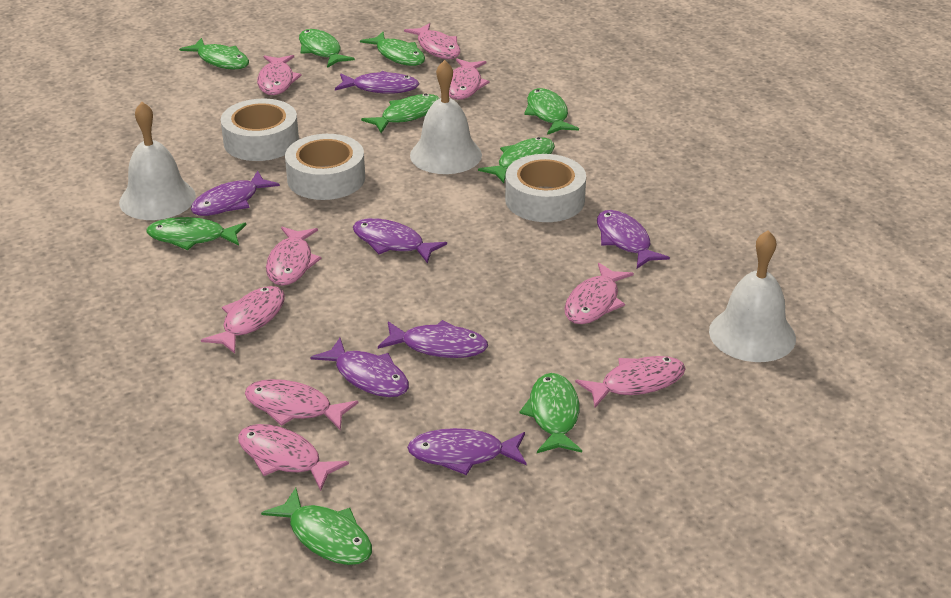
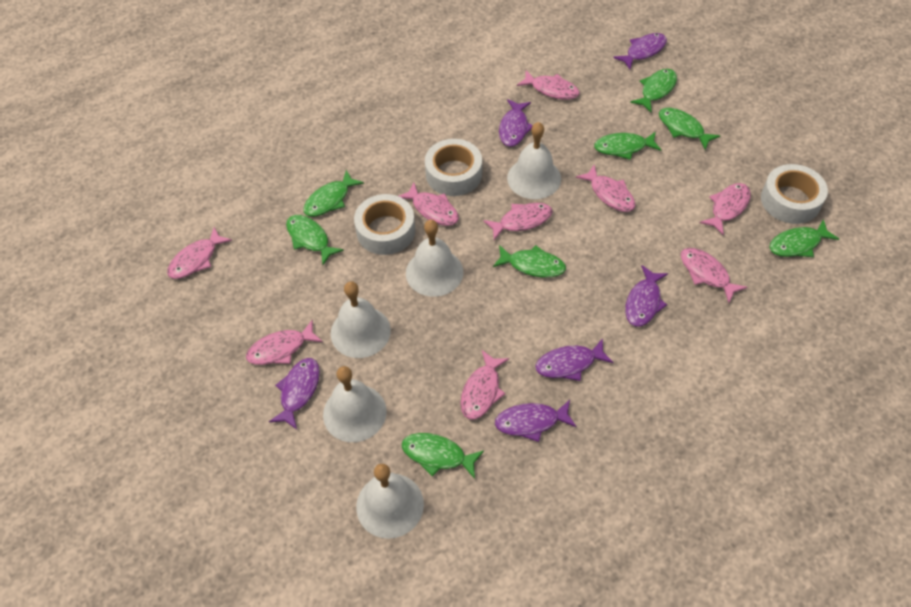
green fish: [146,217,246,250] [179,38,249,69] [261,488,372,565] [299,29,355,68] [360,32,425,66] [361,94,440,133] [478,137,555,183] [519,373,582,453] [524,88,579,135] = 9 -> [286,215,344,265] [303,170,364,217] [402,433,484,479] [493,245,566,278] [594,132,661,160] [630,69,677,112] [659,108,720,150] [769,219,839,257] = 8
purple fish: [191,170,280,216] [310,338,409,397] [335,71,419,94] [353,218,447,264] [378,320,488,358] [407,428,527,475] [597,210,670,268] = 7 -> [269,358,320,430] [495,400,577,442] [499,99,533,147] [535,338,614,381] [613,33,667,69] [625,265,669,327] = 6
white bell: [119,102,196,220] [410,60,482,174] [709,230,796,362] = 3 -> [323,366,387,442] [331,281,391,358] [356,464,424,539] [406,220,463,297] [507,122,561,199] = 5

